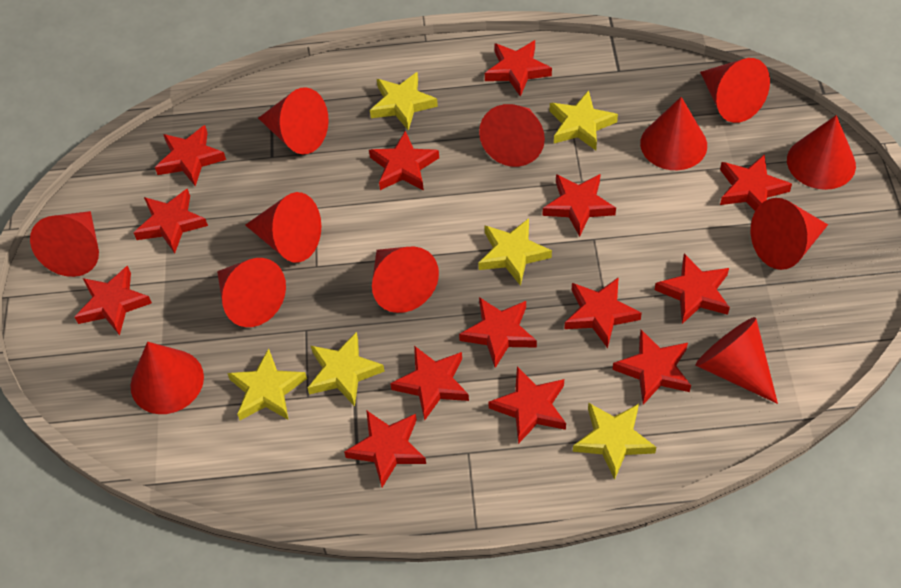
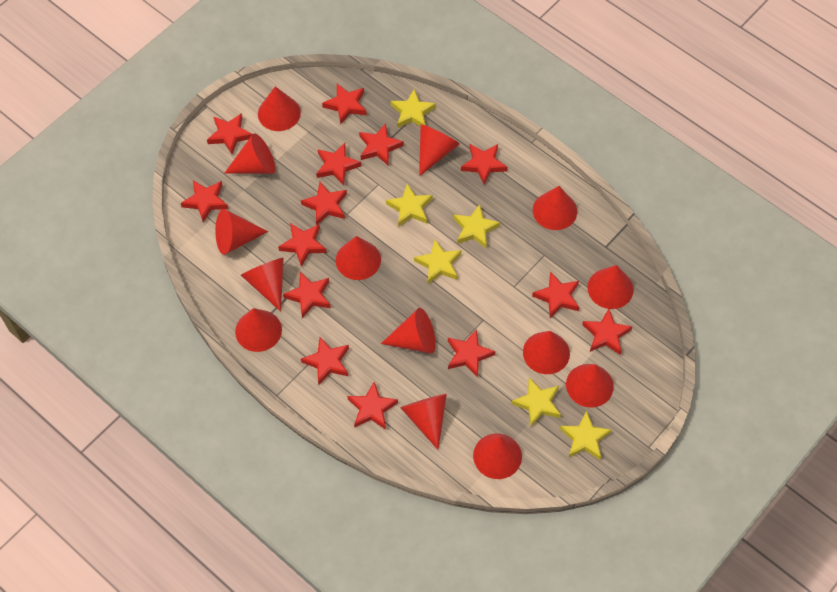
red cone: [30,211,99,277] [131,342,204,414] [217,258,286,327] [245,192,321,263] [258,87,329,154] [372,247,439,313] [479,104,545,167] [640,97,707,170] [696,317,778,404] [700,58,770,123] [751,198,828,270] [787,115,856,190] = 12 -> [215,209,268,255] [224,134,275,174] [235,308,282,352] [241,258,284,312] [258,86,301,131] [336,236,381,280] [381,308,436,354] [400,394,447,450] [419,124,460,176] [473,433,522,479] [523,331,570,374] [533,186,577,230] [566,364,614,408] [587,265,634,309] = 14

